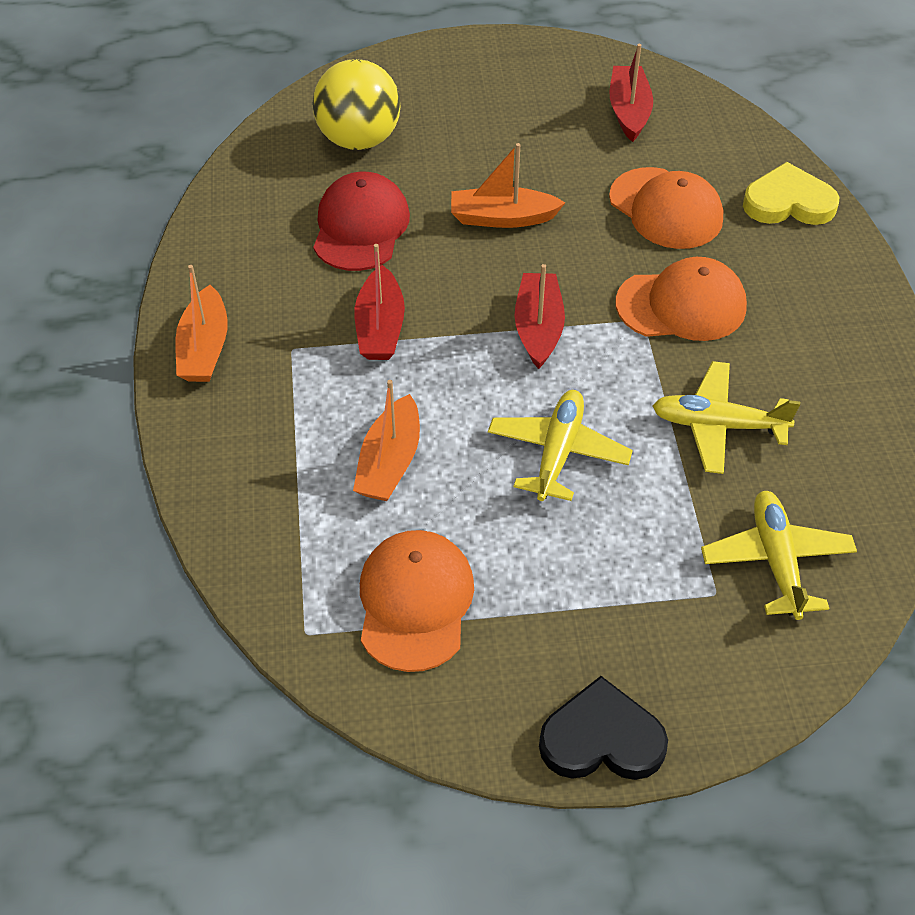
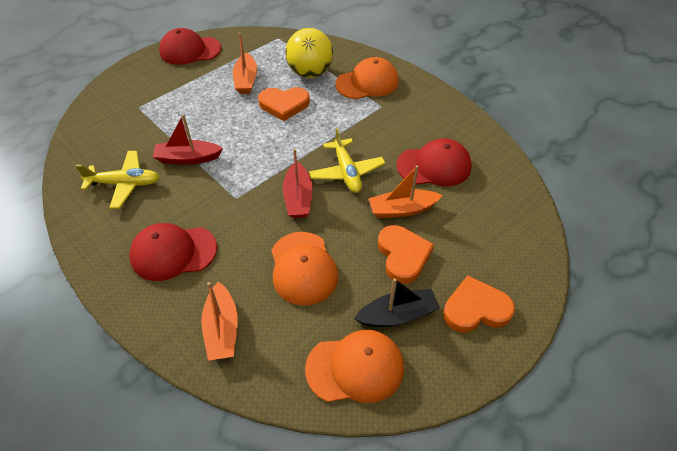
black boat: none = 0 -> [354,278,440,327] = 1
black heart: [539,676,668,780] = 1 -> none = 0
orange heart: none = 0 -> [258,87,310,121] [378,225,434,284] [443,275,515,333] = 3
red boat: [354,244,405,360] [514,264,565,369] [610,44,653,142] = 3 -> [153,114,223,165] [283,149,313,218] = 2
red cap: [313,172,410,271] = 1 -> [129,223,217,281] [159,28,221,65] [397,138,472,186] = 3
yellow heart: [743,162,839,225] = 1 -> none = 0
yellow plane: [488,390,633,501] [652,361,800,474] [701,491,857,620] = 3 -> [76,151,160,209] [309,127,385,193] = 2

